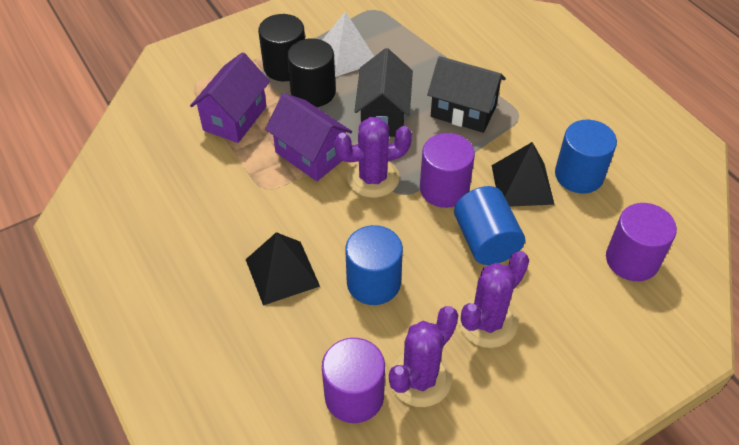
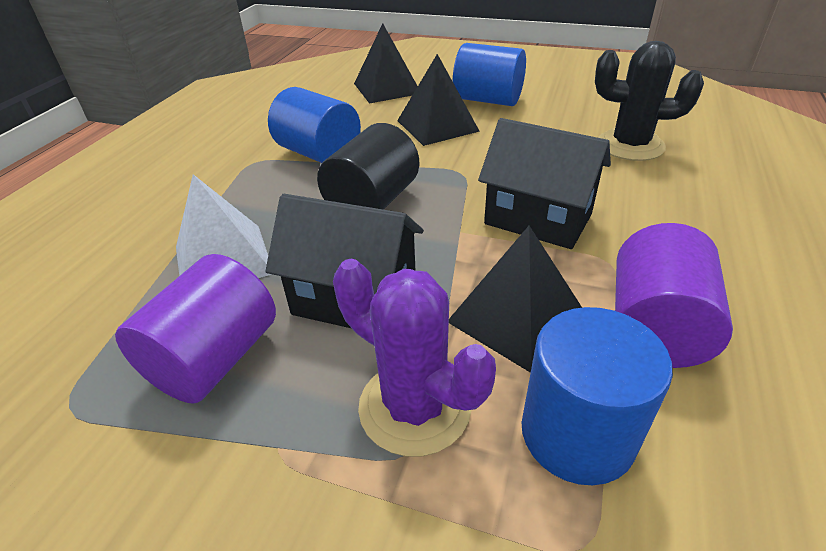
black cactus: none = 0 -> [595,41,704,161] = 1
black cylinder: [258,14,305,81] [287,38,336,107] = 2 -> [317,123,419,210] = 1
black pyramid: [246,232,320,306] [492,142,555,207] = 2 -> [354,23,418,104] [397,54,480,146] [449,225,582,373] = 3
purple cactus: [334,117,412,198] [389,306,458,407] [458,251,529,348] = 3 -> [333,259,496,457] = 1
purple cylinder: [322,338,385,423] [420,133,475,208] [606,203,677,281] = 3 -> [115,254,276,404] [615,223,733,368] = 2
purple house: [190,52,270,143] [265,93,352,181] = 2 -> none = 0

